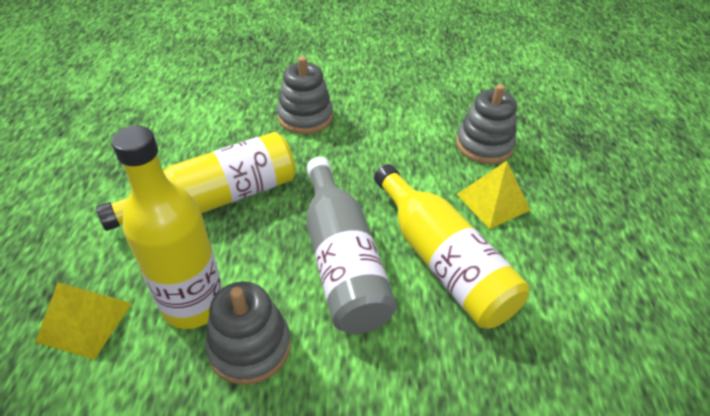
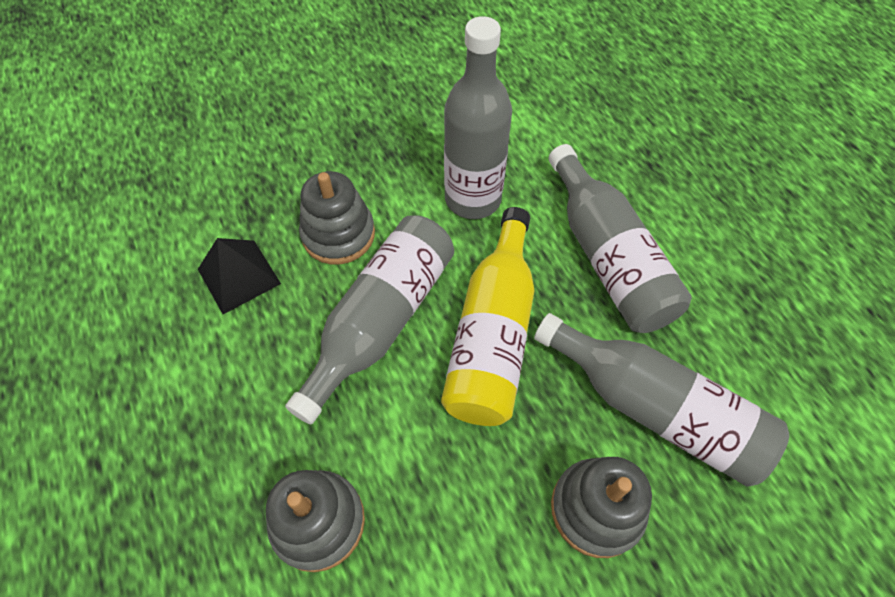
black pyramid: none = 0 -> [198,238,281,314] = 1
grey bottle: [306,157,397,334] = 1 -> [285,215,454,424] [444,16,512,219] [534,313,789,487] [549,144,692,333] = 4
yellow bottle: [96,132,296,231] [111,126,222,329] [374,164,529,328] = 3 -> [441,207,535,426] = 1
yellow pyramid: [35,282,132,360] [457,161,530,229] = 2 -> none = 0

